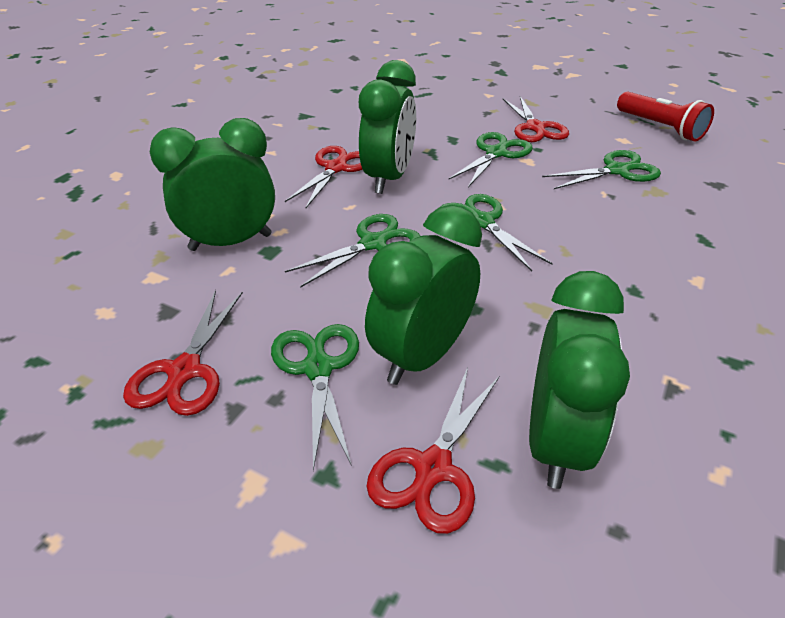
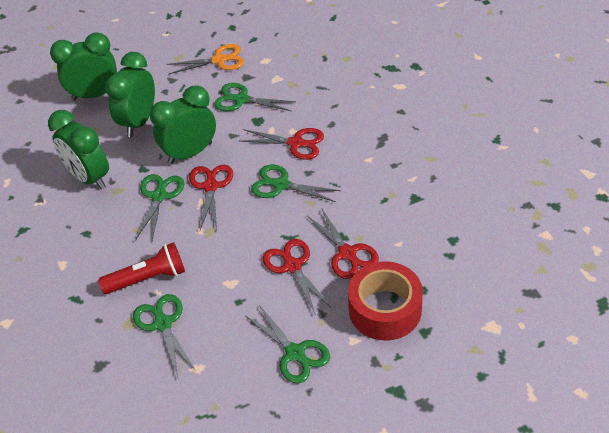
orange scissors: none = 0 -> [167,44,244,74] = 1
red tape: none = 0 -> [348,261,423,341] = 1

